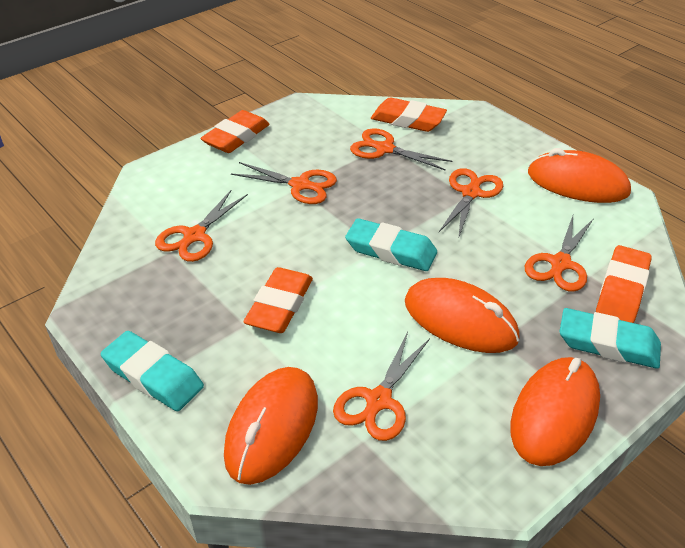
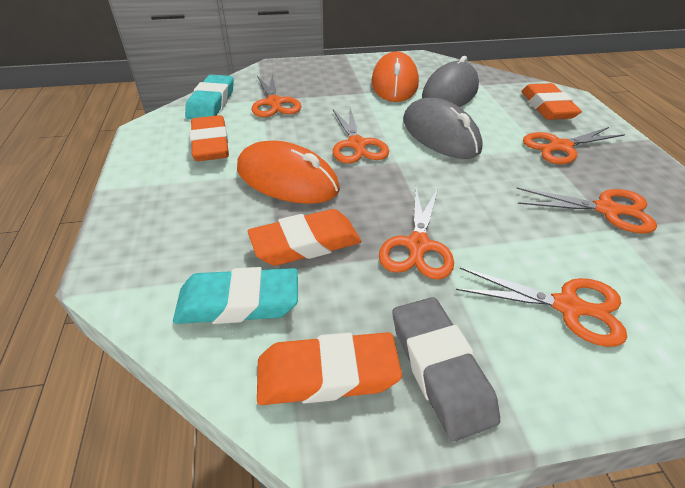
grey eraser: none = 0 -> [393,297,500,441] = 1
grey mouse: none = 0 -> [403,98,483,159] [422,56,479,107] = 2
orange mouse: [224,367,318,485] [405,278,520,353] [511,357,600,466] [528,148,631,203] = 4 -> [237,141,340,204] [372,51,419,102] = 2
turquoise eraser: [101,331,204,411] [345,218,437,271] [560,308,661,369] = 3 -> [173,267,298,324] [185,75,234,120] = 2

